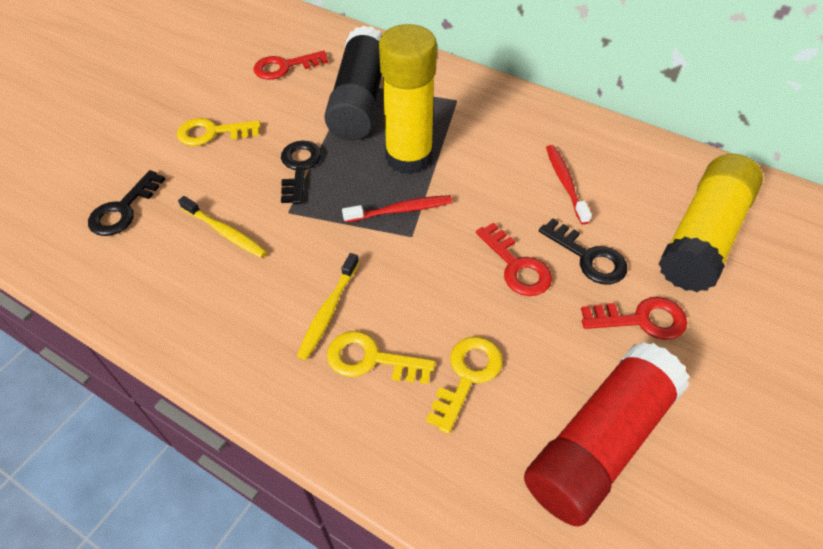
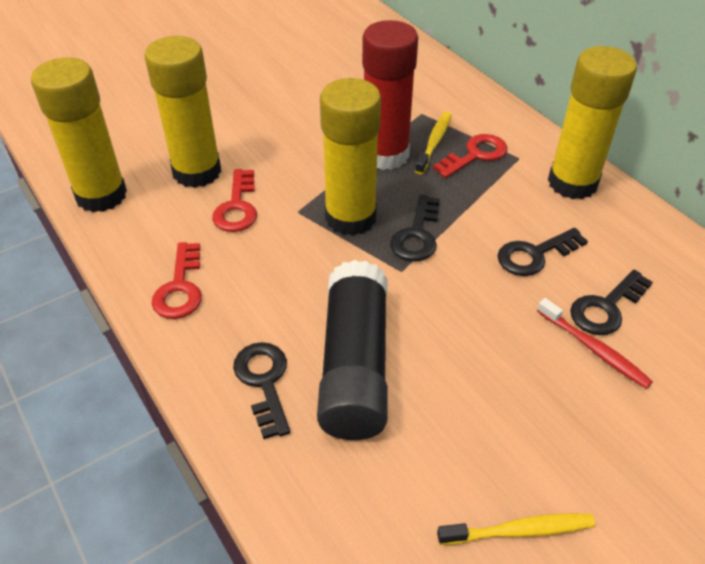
black key: [88,170,165,236] [281,141,322,204] [539,218,627,284] = 3 -> [233,342,290,439] [390,195,440,261] [497,228,588,276] [570,270,653,335] = 4
red toothbrush: [342,195,452,223] [546,145,592,225] = 2 -> [537,298,653,389] = 1
yellow glue stick: [379,24,437,174] [659,154,763,292] = 2 -> [31,57,127,212] [144,36,222,188] [320,78,381,236] [548,46,637,199] = 4
yellow key: [177,118,261,146] [327,331,435,384] [426,336,502,434] = 3 -> none = 0

